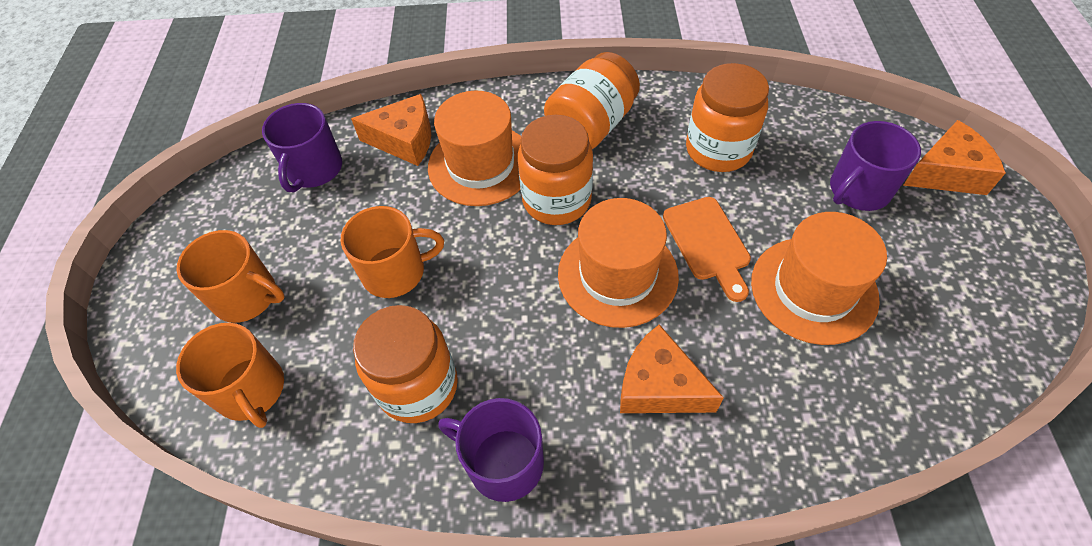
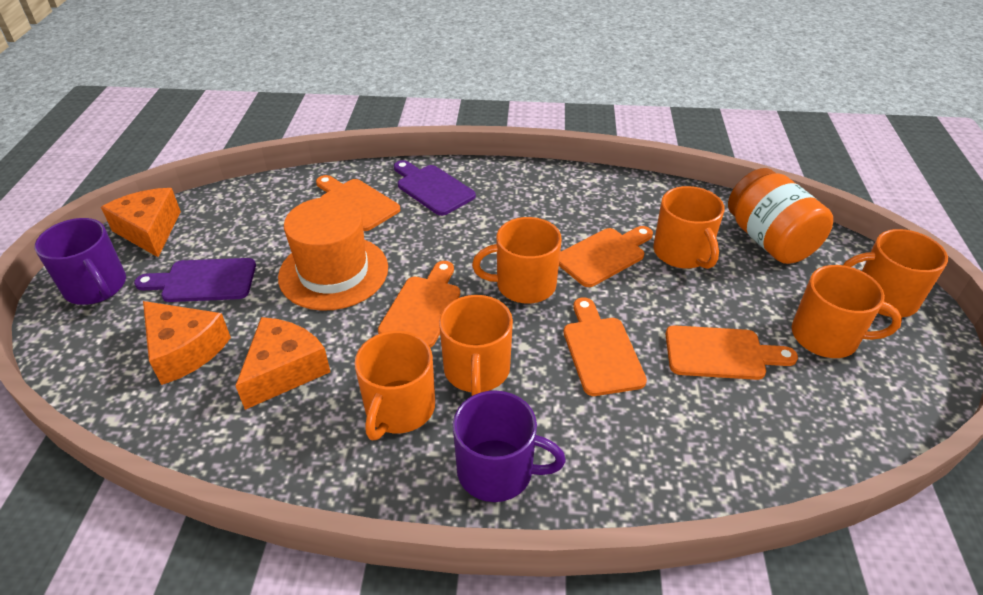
orange cutting board: [663,197,751,302] = 1 -> [316,175,400,231] [378,261,460,348] [559,226,653,287] [563,298,647,396] [666,325,798,380] = 5
orange hat: [428,91,521,206] [558,198,679,328] [751,212,887,345] = 3 -> [278,197,388,311] = 1
orange jar: [353,305,458,423] [518,115,593,225] [544,52,640,149] [686,63,769,172] = 4 -> [728,168,833,264] = 1
orange mug: [176,323,284,428] [177,230,285,323] [341,206,444,298] = 3 -> [355,331,435,440] [439,295,513,396] [472,217,562,304] [653,186,725,269] [792,265,902,358] [843,229,948,317] = 6
purple cutting board: none = 0 -> [134,258,256,302] [394,160,476,216] = 2
purple mug: [262,103,342,192] [438,398,544,502] [830,121,921,211] = 3 -> [35,218,126,305] [453,390,566,502] = 2

